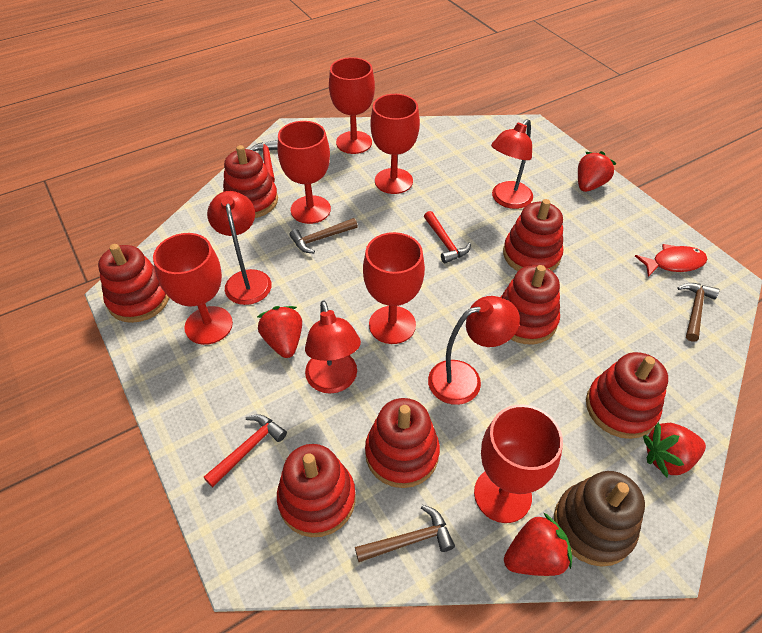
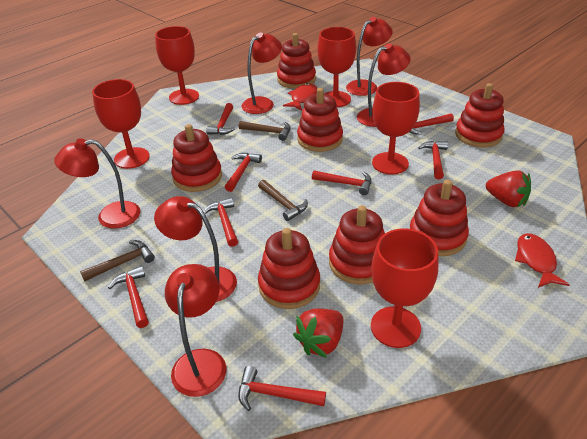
brown stacking toy: [554,471,645,567] = 1 -> none = 0
red fish: [635,244,707,277] = 1 -> [283,83,317,110] [515,233,570,288] = 2
red goblet: [153,233,233,345] [278,121,331,224] [329,57,375,154] [363,232,425,344] [370,94,420,194] [474,404,563,523] = 6 -> [92,79,150,169] [155,26,199,105] [317,27,356,107] [371,229,439,348] [372,82,420,174] = 5
red hammer: [204,415,287,487] [250,140,278,182] [424,211,471,263] = 3 -> [108,266,149,328] [203,198,238,247] [206,103,235,135] [225,153,262,192] [238,366,326,411] [312,170,371,195] [410,113,454,135] [418,141,448,180] = 8
red lamp: [207,191,272,305] [305,300,361,394] [428,296,520,405] [491,119,533,209] = 4 -> [54,138,140,229] [154,196,237,302] [165,264,226,397] [241,32,282,114] [346,17,393,96] [357,43,411,127] = 6
red strawberry: [257,306,302,358] [504,512,572,576] [578,151,617,192] [643,422,706,478] = 4 -> [293,309,343,358] [486,170,531,207] = 2

